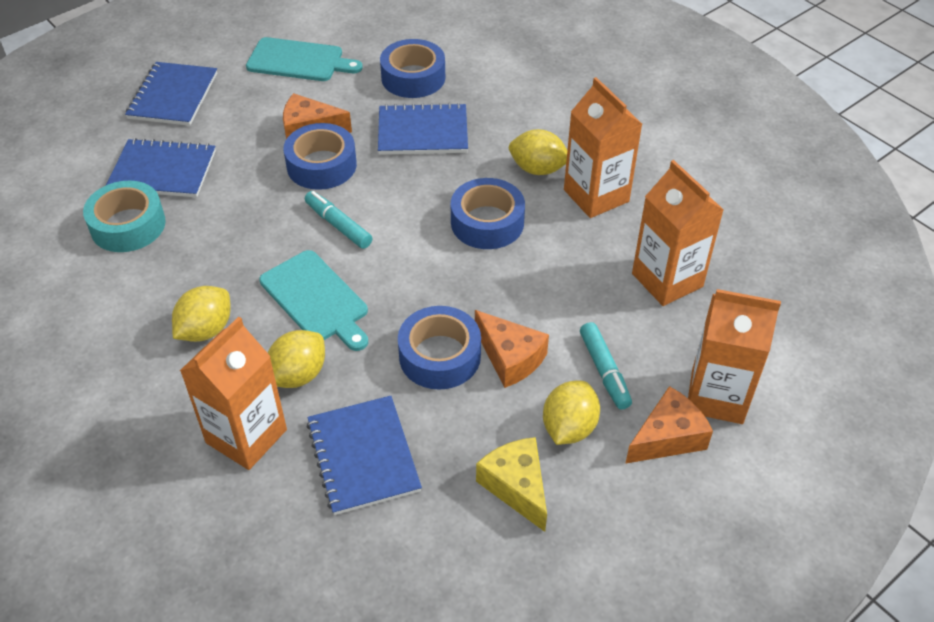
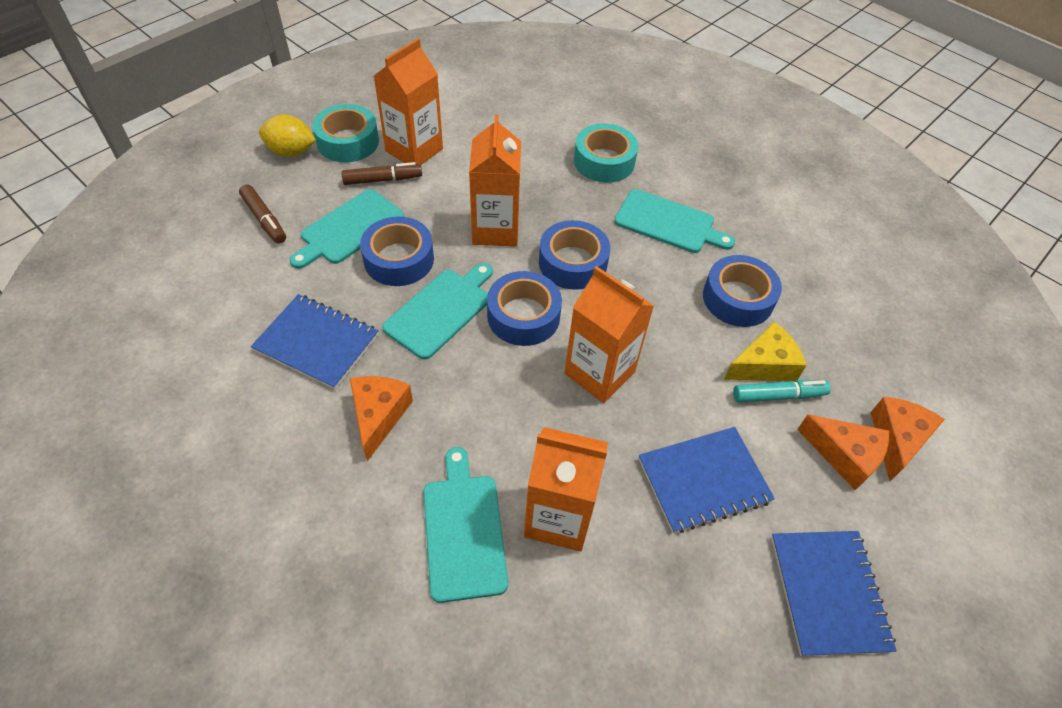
blue notebook: [106,138,216,197] [125,62,217,126] [307,396,422,515] [378,103,468,155] = 4 -> [251,294,379,389] [639,427,775,533] [771,531,897,656] = 3
brown marker: none = 0 -> [239,184,286,244] [342,162,422,185] = 2
turquoise cutting board: [246,37,363,81] [259,250,368,351] = 2 -> [289,189,404,269] [382,263,493,360] [423,447,508,603] [614,189,735,253] = 4
turquoise marker: [305,191,372,249] [580,322,632,410] = 2 -> [733,380,831,403] = 1
turquoise tape: [83,180,166,252] = 1 -> [312,104,379,163] [574,123,638,183] = 2
yellow lemon: [172,286,231,342] [268,330,325,388] [509,129,567,175] [543,381,600,445] = 4 -> [259,115,316,157] = 1

